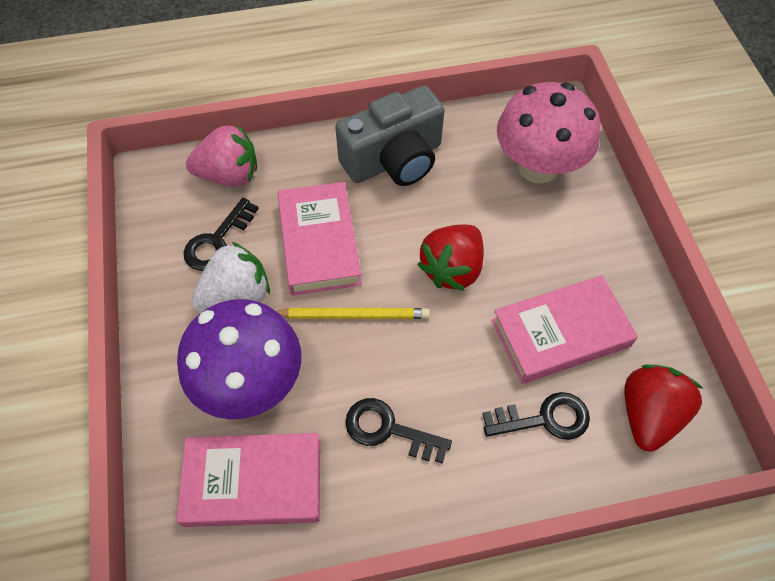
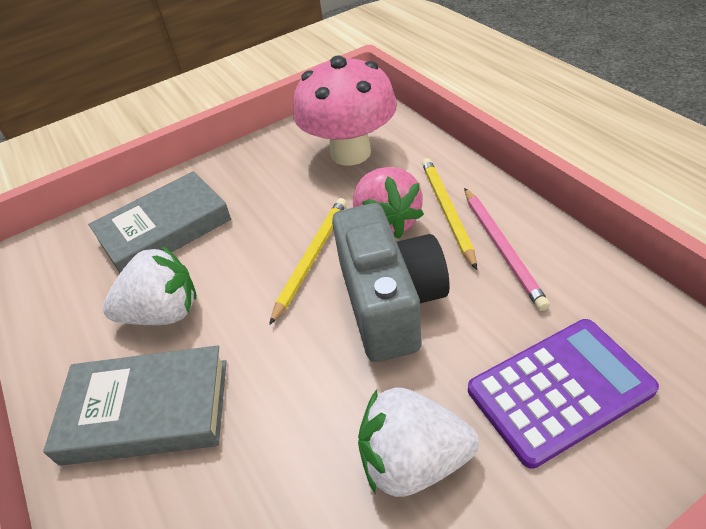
black key: [183,198,259,271] [345,398,452,464] [483,392,590,440] = 3 -> none = 0
grey book: none = 0 -> [43,345,227,466] [88,171,231,273] = 2
pink book: [176,433,320,527] [277,182,362,296] [492,275,638,384] = 3 -> none = 0
pink pencil: none = 0 -> [464,188,550,311] = 1
purple calculator: none = 0 -> [468,319,659,469] = 1
purple mushroom: [177,299,301,420] = 1 -> none = 0
red strawberry: [417,225,484,291] [624,365,703,452] = 2 -> none = 0
white strawberry: [192,242,270,312] = 1 -> [103,246,197,325] [358,388,479,497] = 2
yellow pencil: [276,308,430,319] = 1 -> [269,198,347,325] [422,158,477,270] = 2

